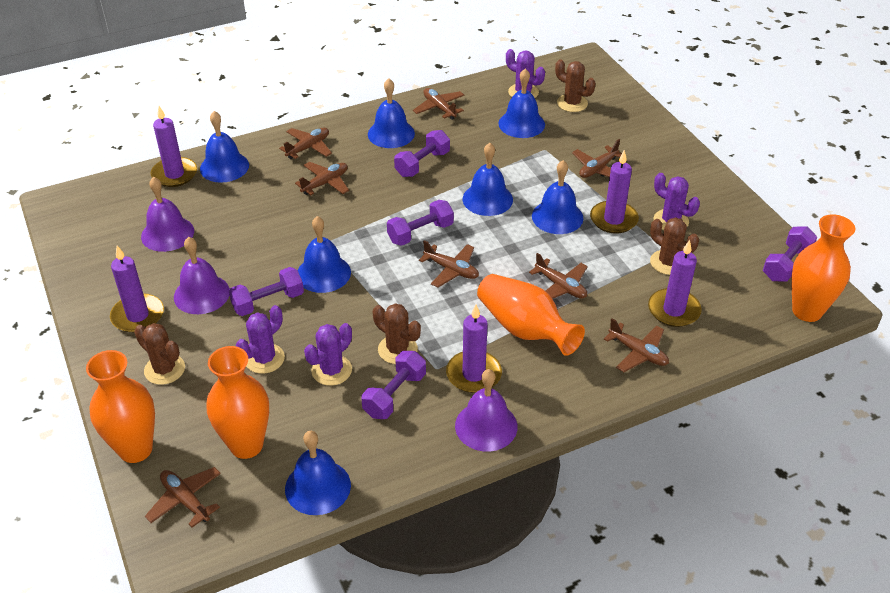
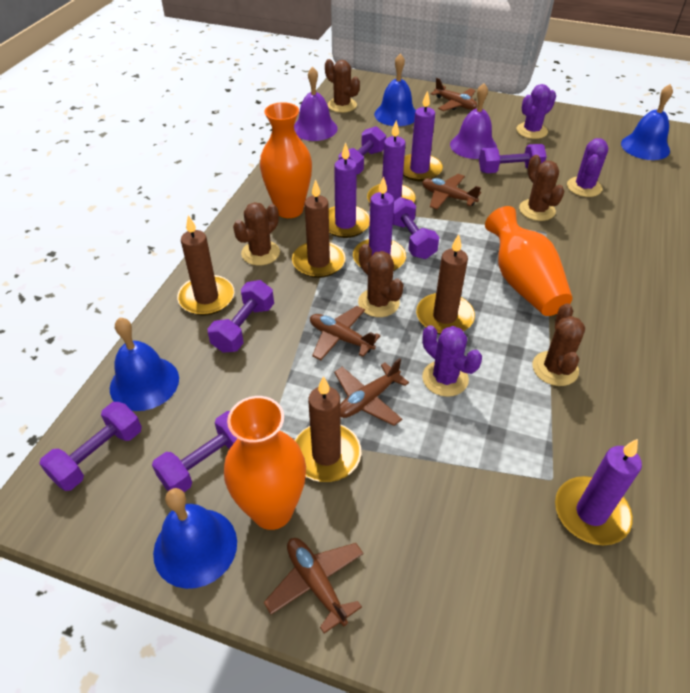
blue bell: [200,111,249,183] [285,431,351,515] [298,216,351,293] [368,78,415,148] [463,143,513,216] [498,69,545,138] [532,160,583,234] = 7 -> [110,317,179,411] [153,488,237,589] [374,54,416,126] [621,84,673,160] = 4
brown cactus: [134,323,185,385] [373,303,421,364] [555,59,595,112] [650,217,699,275] = 4 -> [233,202,280,266] [325,59,360,113] [358,244,404,317] [519,155,565,221] [533,303,585,386] = 5
brown candle: none = 0 -> [177,215,235,315] [292,179,346,278] [295,376,361,482] [416,234,475,334] = 4
brown plane: [145,467,221,528] [279,128,332,159] [295,162,349,195] [413,88,465,120] [419,240,479,287] [529,253,588,299] [572,139,622,178] [604,318,669,372] = 8 -> [264,538,364,633] [310,306,380,360] [334,358,409,426] [422,174,481,209] [430,78,477,111] = 5
orange vase: [86,350,155,463] [207,346,269,459] [477,274,585,356] [792,214,855,322] = 4 -> [224,396,306,530] [260,102,312,218] [485,206,572,316] = 3
purple bell: [141,177,194,252] [174,237,230,314] [455,369,518,452] = 3 -> [294,67,338,141] [450,83,497,159] = 2
purple cactus: [236,305,285,374] [304,323,352,386] [506,49,545,98] [654,173,700,230] = 4 -> [422,325,482,397] [517,84,556,139] [567,138,608,197] = 3
purple dumbbell: [229,267,304,316] [361,351,426,419] [387,200,454,246] [394,130,450,177] [763,226,817,282] = 5 -> [39,402,142,491] [152,411,238,492] [208,280,274,353] [339,126,386,175] [393,197,439,259] [479,144,547,173] = 6

